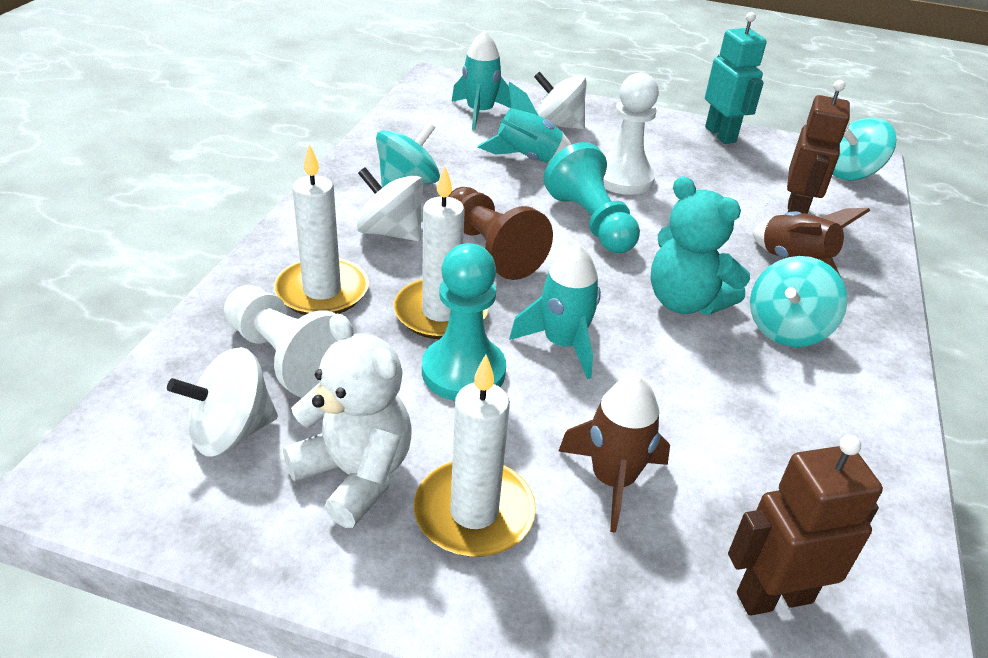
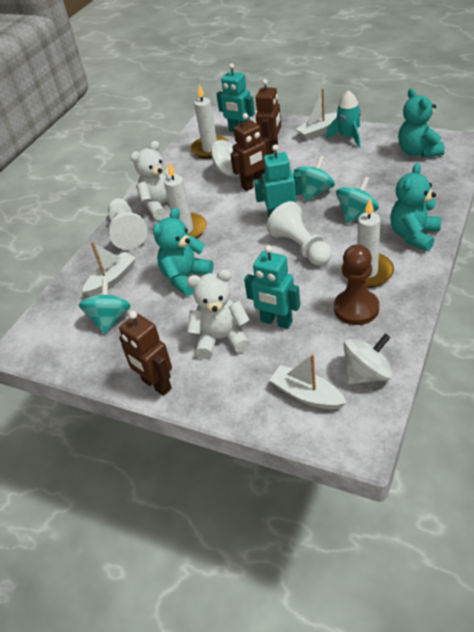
brown robot: [728,435,883,616] [787,80,850,214] = 2 -> [119,311,172,396] [230,113,271,191] [256,79,281,154] = 3
brown rocket: [559,375,670,533] [752,208,870,288] = 2 -> none = 0
turquoise pawn: [422,243,506,401] [544,142,640,253] = 2 -> none = 0
turquoise robot: [705,12,767,144] = 1 -> [216,63,255,132] [244,245,300,329] [254,145,303,218] = 3
turquoise rocket: [452,30,511,130] [477,82,572,163] [509,243,601,379] = 3 -> [326,90,361,148] = 1
turquoise teddy bear: [650,176,750,315] = 1 -> [153,208,213,296] [390,163,441,251] [398,88,445,158] = 3
white boat: none = 0 -> [83,242,136,297] [269,354,346,410] [296,88,337,140] = 3
white spinning top: [167,347,278,457] [356,167,423,241] [534,71,587,129] = 3 -> [211,140,240,177] [344,333,393,385] = 2
white teddy bear: [283,314,412,528] = 1 -> [130,141,177,220] [187,269,250,359] = 2

